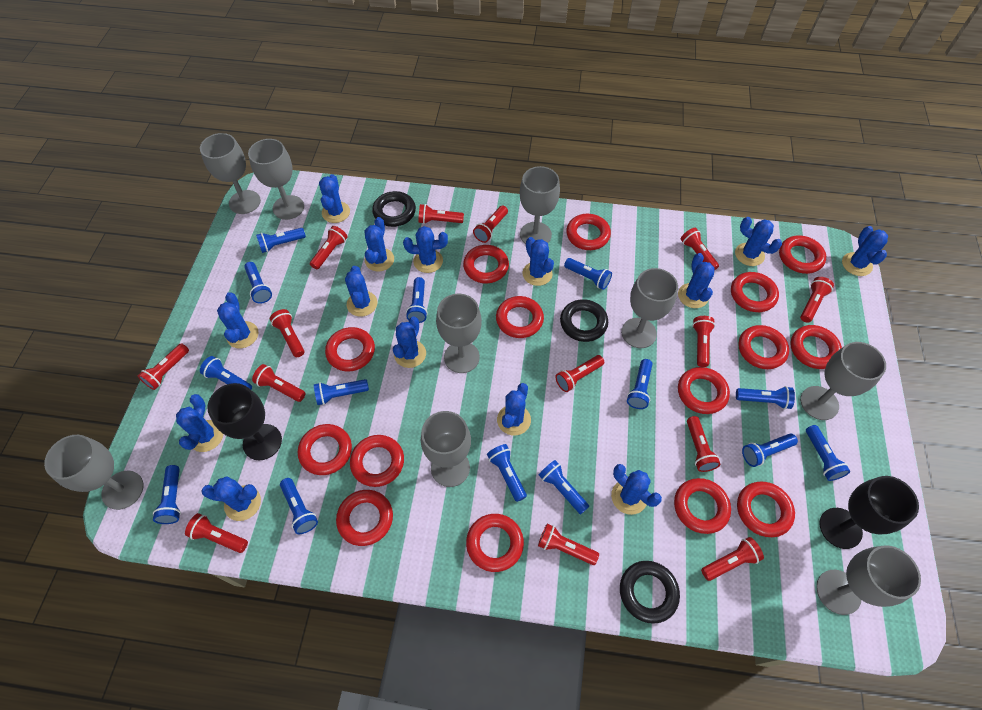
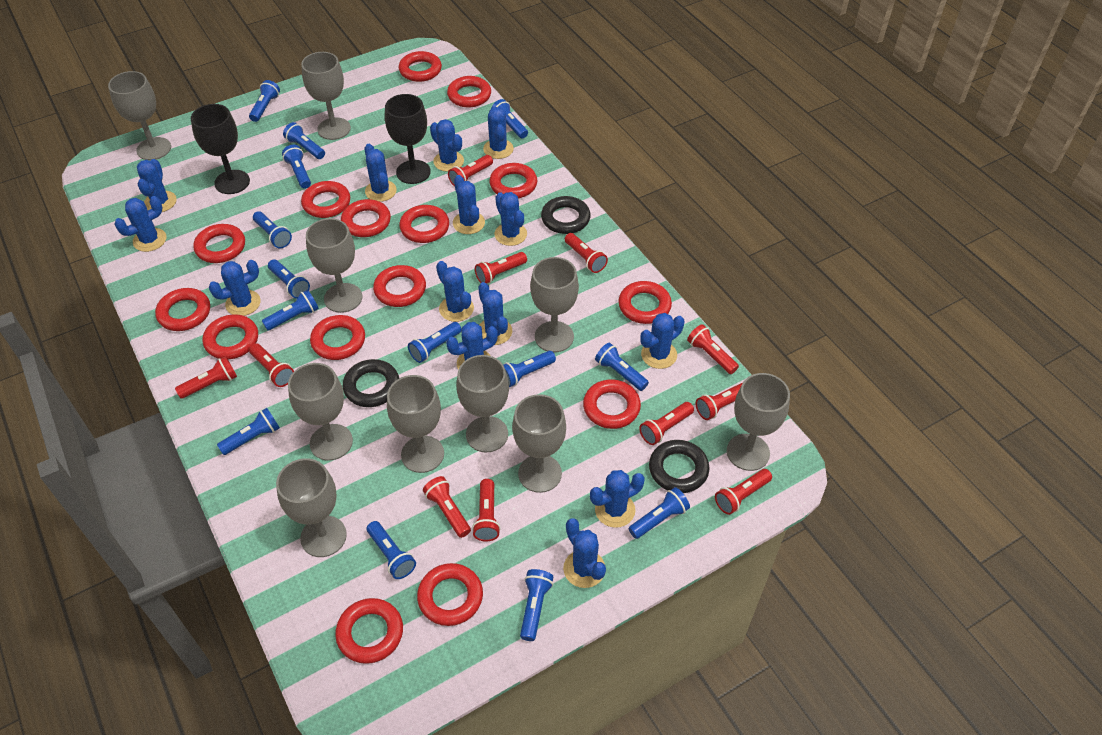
grey goblet: [44,435,144,510] [200,133,261,214] [248,139,304,220] [421,411,471,487] [436,294,482,373] [520,166,560,244] [621,268,678,348] [800,342,886,420] [816,545,921,615] = 9 -> [108,71,171,160] [276,458,347,557] [288,363,353,461] [301,52,351,140] [306,218,362,313] [387,375,444,473] [456,355,509,453] [512,394,566,493] [530,257,579,352] [727,373,790,471] = 10
red flashlight: [138,343,189,390] [185,513,248,553] [252,364,306,402] [270,309,305,357] [310,226,348,269] [419,204,464,224] [473,206,508,243] [538,524,599,565] [555,355,604,392] [681,228,719,270] [687,416,721,472] [692,316,715,367] [701,537,764,581] [800,277,834,323] = 14 -> [175,356,237,399] [249,343,294,387] [423,476,471,538] [448,155,493,187] [472,479,501,541] [475,252,527,284] [565,233,608,273] [639,402,694,445] [687,324,739,374] [695,383,743,420] [715,469,772,515] = 11

